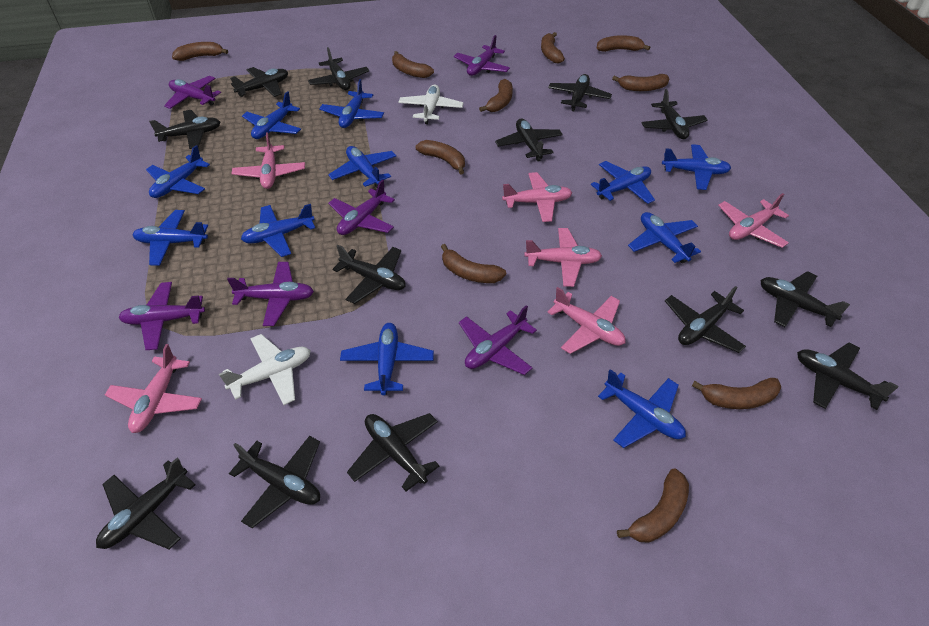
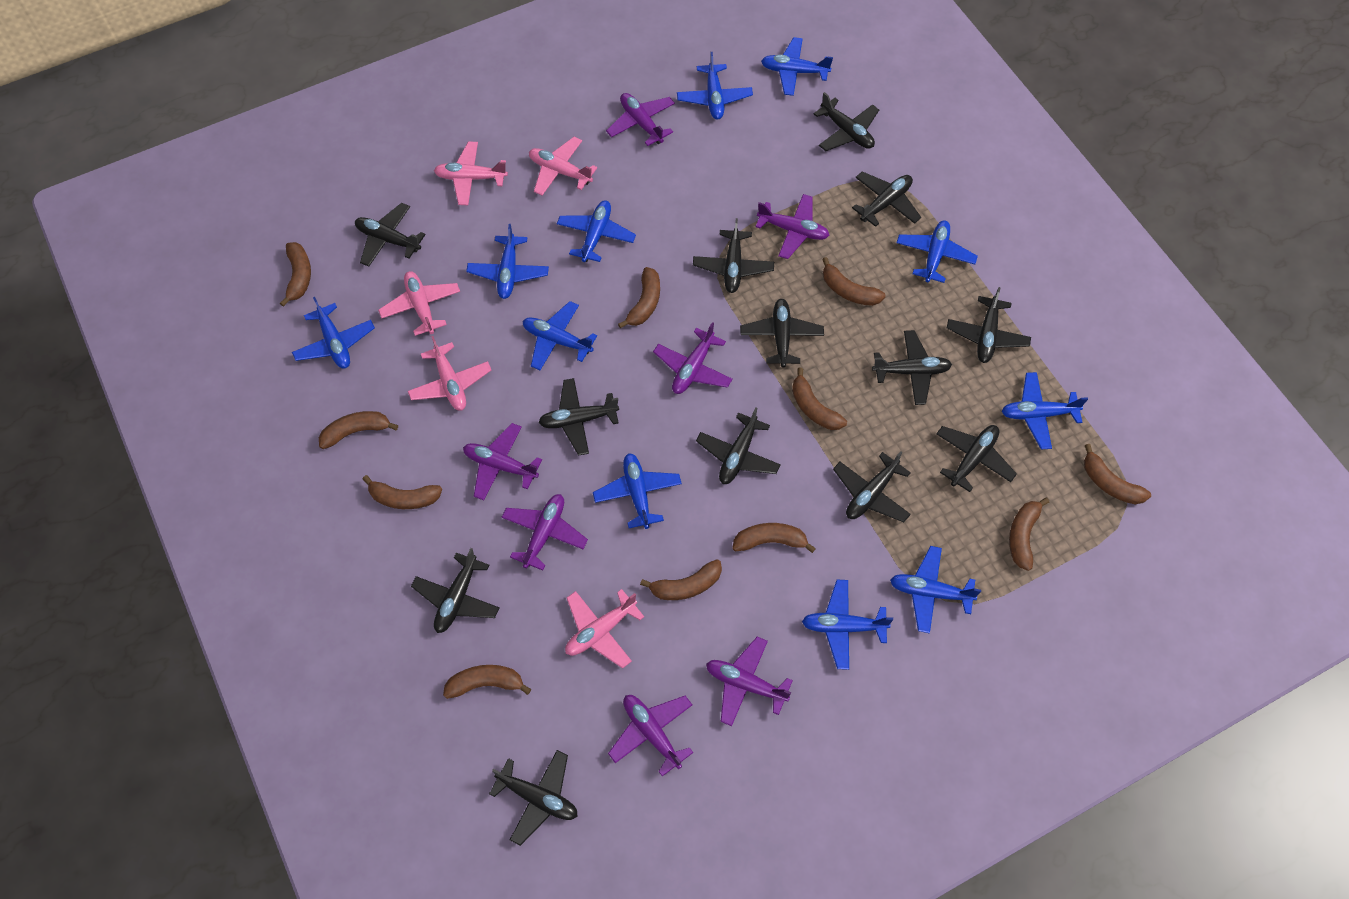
brown banana: [172,42,228,61] [392,51,434,78] [416,140,465,175] [441,244,506,283] [479,79,513,112] [541,32,565,63] [597,35,650,52] [612,74,669,91] [617,468,689,543] [692,378,781,409] = 10 -> [280,242,311,307] [319,411,398,449] [363,475,442,509] [443,665,531,699] [618,267,660,328] [640,559,722,600] [732,523,816,553] [792,368,847,430] [822,257,886,306] [1009,497,1049,571] [1084,444,1151,504] = 11
pink plane: [105,344,202,433] [231,132,305,189] [502,172,572,222] [525,228,602,287] [547,287,625,354] [718,193,789,248] = 6 -> [378,271,460,336] [408,336,491,411] [434,141,508,205] [529,137,597,196] [565,589,644,669] = 5
purple plane: [119,282,205,350] [164,76,221,109] [227,262,314,326] [328,179,395,235] [454,35,510,76] [459,305,537,375] = 6 -> [463,423,542,500] [501,494,588,570] [606,93,675,146] [608,695,693,776] [653,322,733,394] [706,637,793,726] [755,194,830,259] = 7
white plane: [219,334,311,405] [399,85,464,124] = 2 -> none = 0

